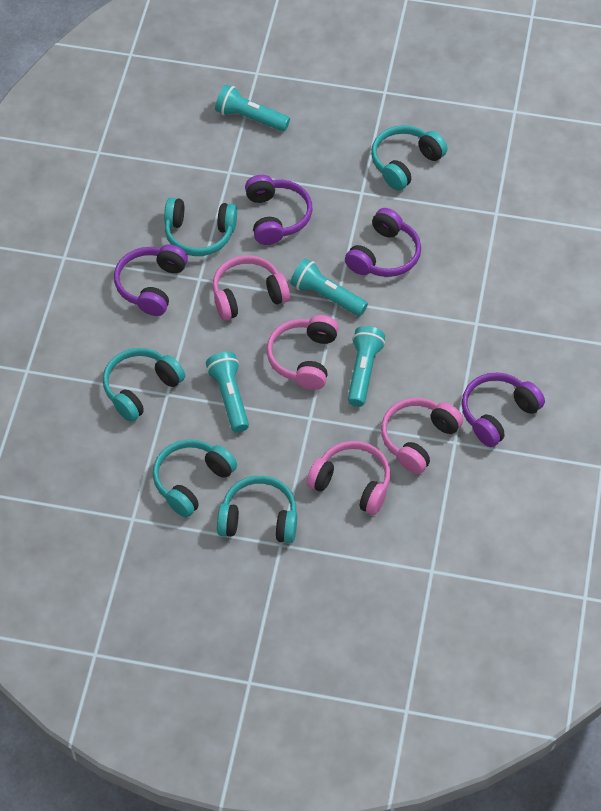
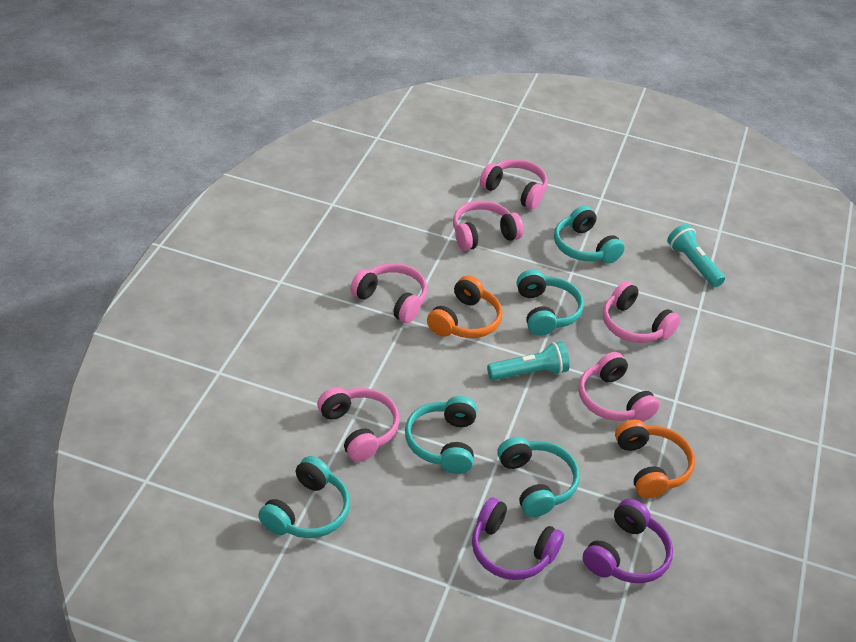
orange headphones: none = 0 -> [427,275,503,338] [615,420,695,499] = 2
pink headphones: [212,255,290,320] [266,315,339,390] [307,441,391,515] [381,398,463,474] = 4 -> [317,387,400,462] [350,263,427,323] [453,200,523,251] [480,159,548,209] [578,352,660,422] [603,281,680,343] = 6
purple headphones: [114,244,188,316] [245,175,312,245] [345,208,421,277] [462,372,545,447] = 4 -> [472,498,564,580] [583,499,673,583] = 2
turquoise flashlight: [206,352,249,433] [215,84,290,132] [290,258,368,316] [348,326,385,407] = 4 -> [487,342,570,381] [667,224,725,287] = 2

